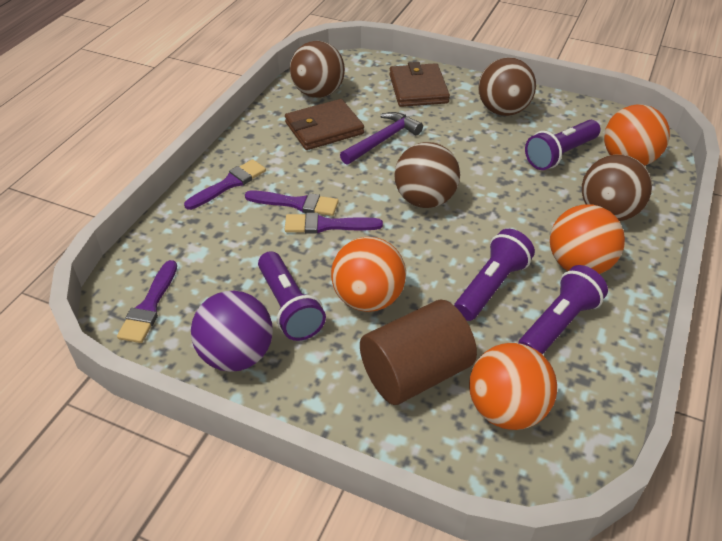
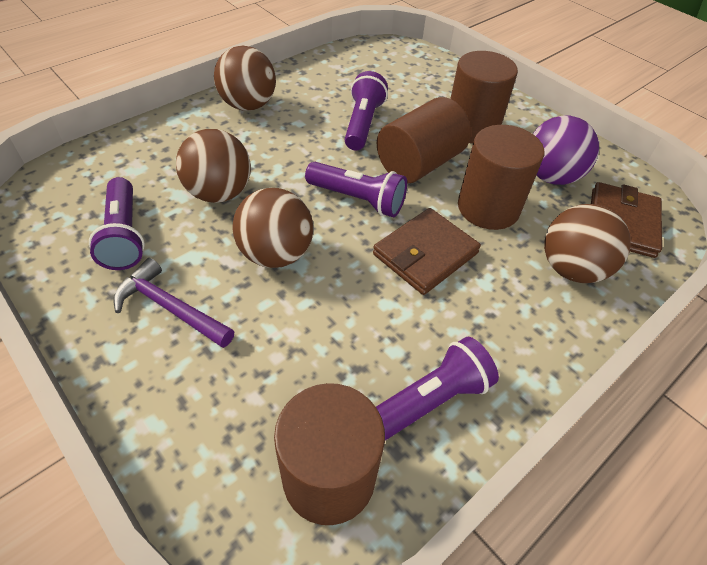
brown cylinder: [360,300,477,405] = 1 -> [274,383,385,525] [377,97,471,184] [450,51,518,143] [458,125,544,230] = 4
orange ball: [331,237,406,312] [469,343,557,430] [550,204,625,274] [604,104,670,166] = 4 -> none = 0
purple brush: [117,260,177,343] [184,159,266,210] [245,190,339,216] [285,213,383,233] = 4 -> none = 0

